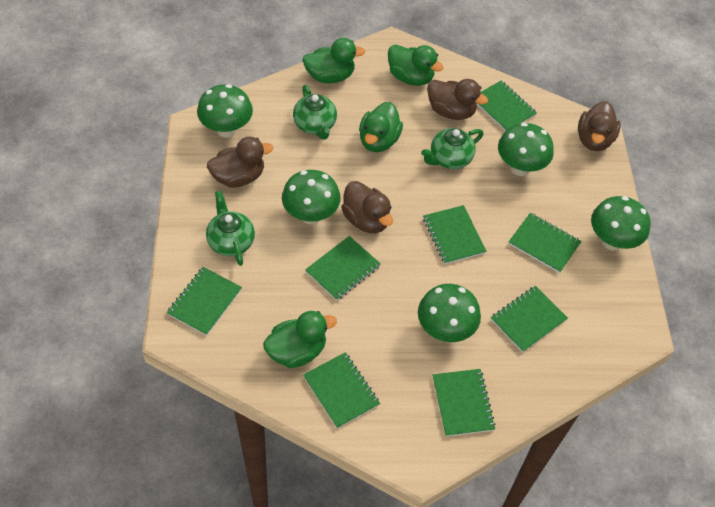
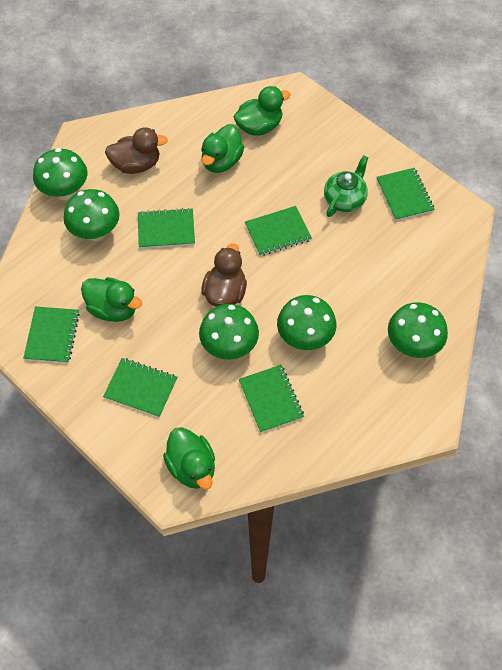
brown duck: [207,137,273,188] [341,181,393,233] [427,79,488,120] [578,101,621,151] = 4 -> [105,127,168,174] [201,243,247,306] = 2
green notebook: [167,267,242,336] [303,352,380,429] [305,236,381,301] [423,205,487,264] [433,369,496,437] [477,80,537,131] [491,286,568,353] [508,213,582,273] = 8 -> [23,306,80,363] [103,358,177,418] [138,208,195,249] [239,365,304,433] [245,206,312,256] [377,168,435,221] = 6
green teapot: [206,191,255,266] [293,85,337,140] [421,128,484,169] = 3 -> [324,155,369,217] = 1

